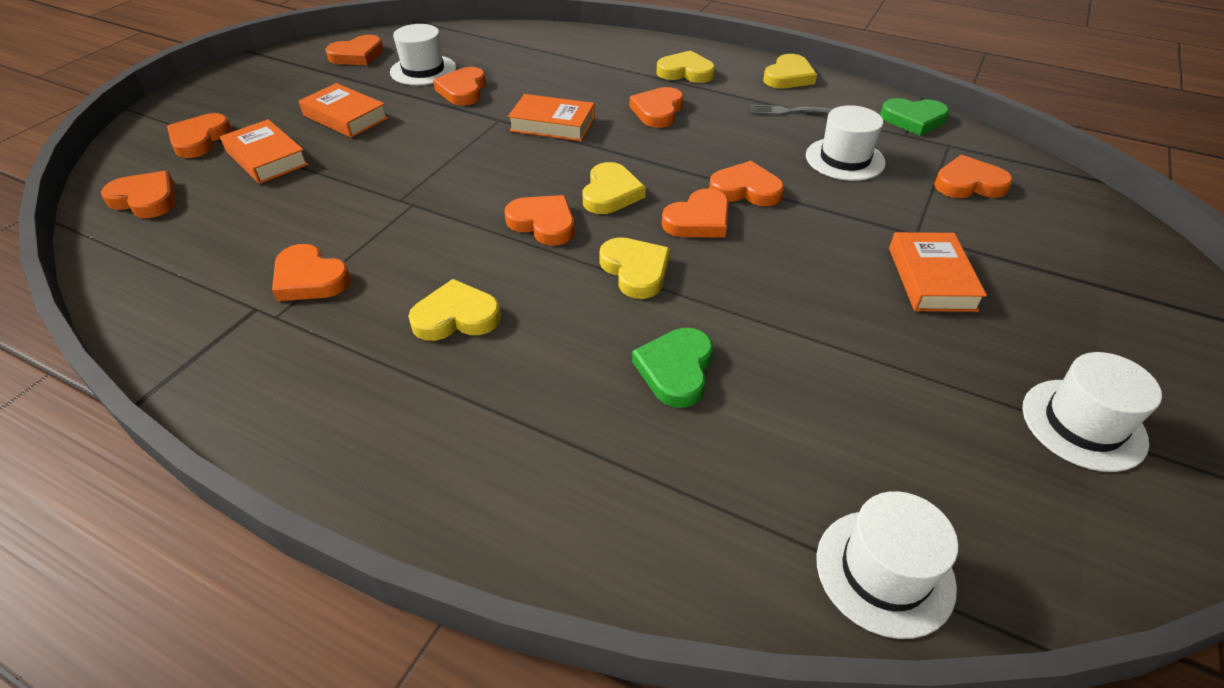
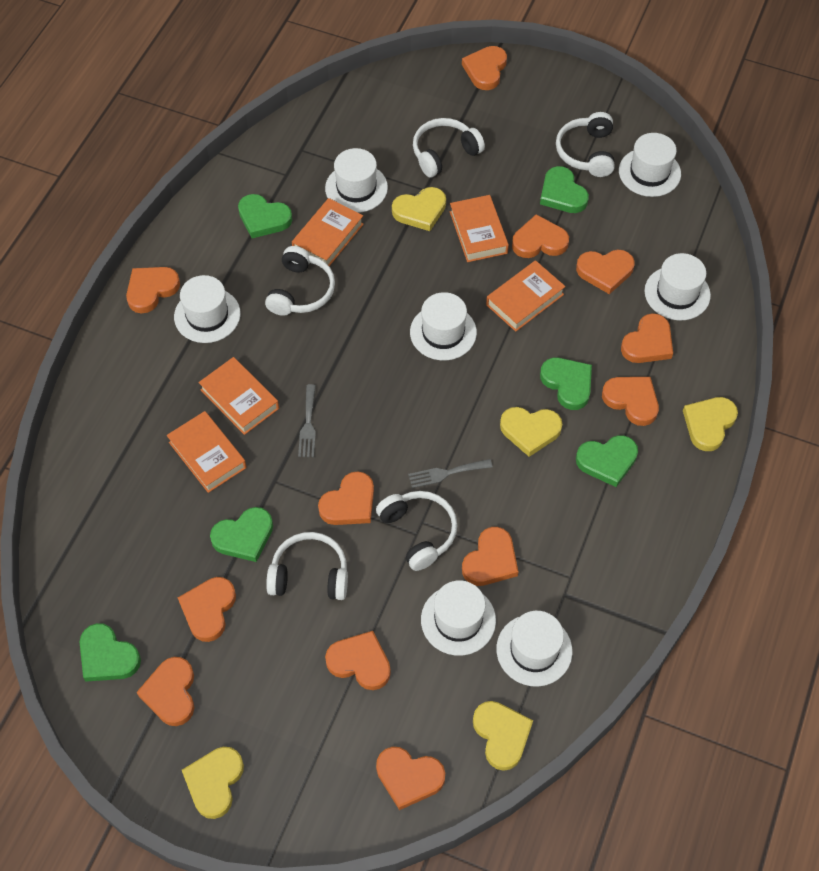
green heart: [632,328,713,408] [880,98,949,136] = 2 -> [80,623,141,682] [210,507,273,562] [238,194,292,238] [540,166,589,213] [540,358,592,410] [576,435,638,487] = 6
grey fork: [750,105,832,115] = 1 -> [298,384,316,457] [408,459,493,488] = 2
orange book: [220,119,309,184] [299,83,388,138] [508,94,595,141] [889,232,987,312] = 4 -> [167,411,246,493] [199,357,279,435] [292,198,364,266] [450,195,509,262] [486,260,565,332] = 5
orange heart: [101,171,176,218] [167,113,232,158] [272,244,351,301] [325,35,384,66] [433,67,486,106] [504,195,575,245] [630,87,684,128] [662,189,729,237] [709,161,784,206] [934,155,1013,198] = 10 -> [126,267,180,313] [136,657,195,726] [178,577,236,642] [318,471,374,525] [325,631,391,690] [376,747,445,810] [462,46,507,90] [462,527,518,586] [512,214,569,258] [576,250,635,294] [602,377,659,426] [621,313,673,363] = 12
white hat: [390,24,456,85] [806,105,886,181] [817,491,958,639] [1022,352,1162,472] = 4 -> [174,275,241,343] [325,148,388,213] [410,292,477,360] [421,580,496,656] [496,611,572,687] [619,133,681,197] [645,253,711,320] = 7
white headphones: none = 0 -> [265,246,335,316] [266,532,348,600] [376,491,458,571] [413,118,485,177] [556,112,615,177] = 5

